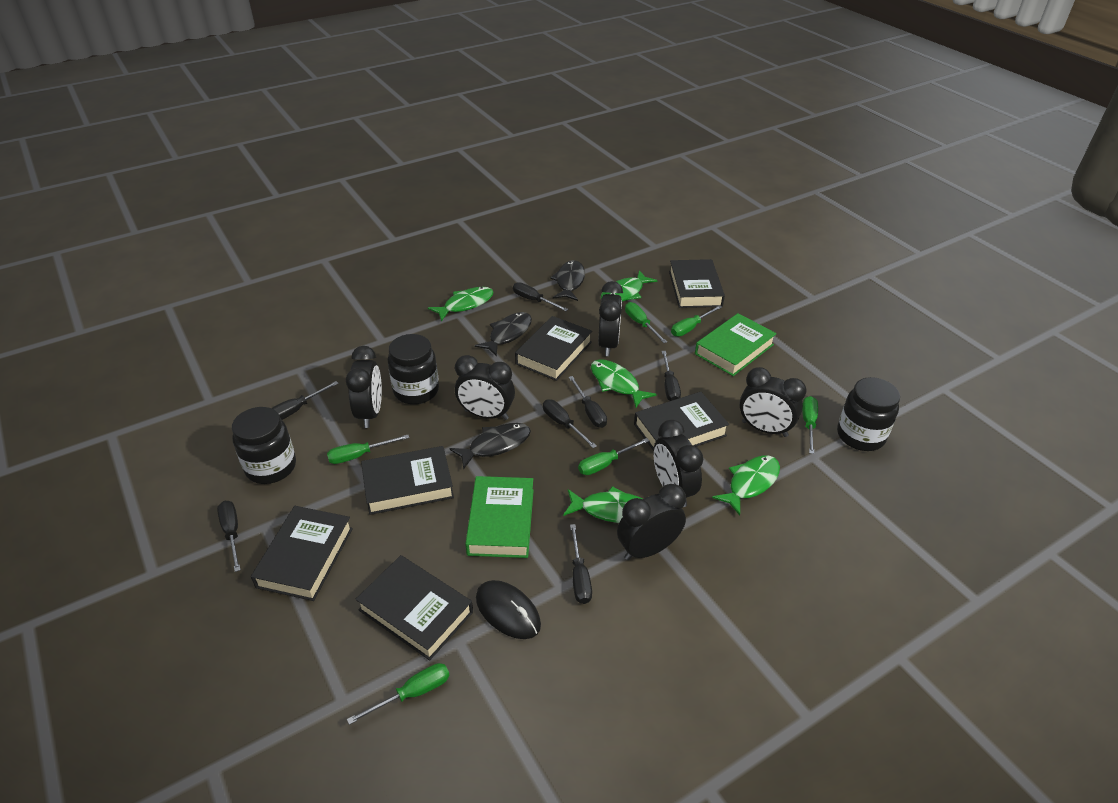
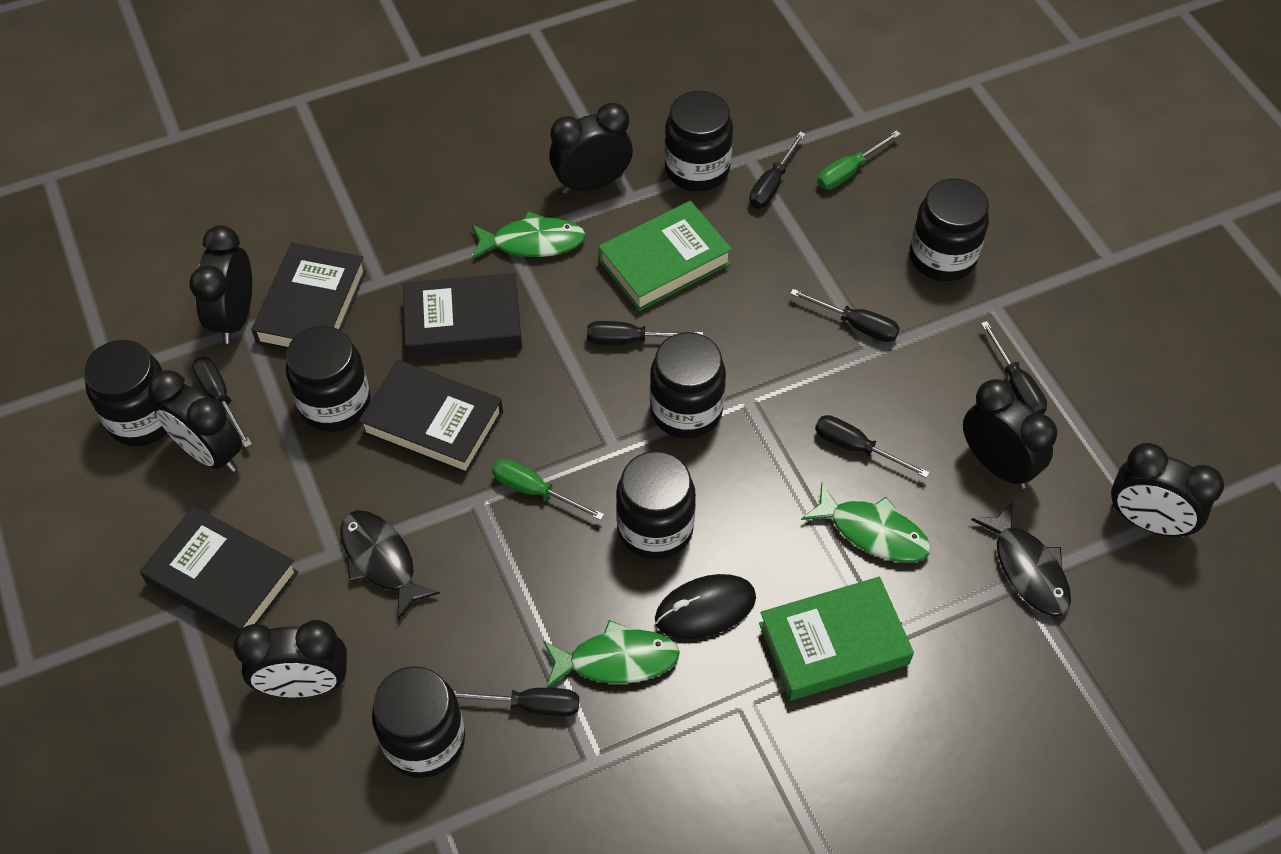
black book: [251,506,353,601] [355,555,473,661] [361,446,454,515] [515,316,592,381] [634,392,729,450] [669,259,725,308] = 6 -> [140,506,298,635] [252,243,366,350] [359,360,503,475] [403,273,522,359] = 4
black fish: [449,423,531,470] [475,312,532,357] [550,260,585,301] = 3 -> [340,510,440,621] [971,501,1071,617] = 2
black jar: [232,407,296,484] [388,334,439,404] [837,377,900,451] = 3 -> [83,340,167,446] [286,326,371,432] [372,666,465,778] [616,451,696,560] [650,332,726,438] [664,91,733,191] [910,178,989,281] = 7
green fish: [428,287,494,321] [563,486,643,523] [591,359,657,408] [601,270,658,302] [712,455,780,516] = 5 -> [472,211,586,259] [543,620,680,688] [801,483,931,562] = 3
green screwdriver: [327,435,409,464] [347,663,449,725] [578,438,650,475] [625,302,667,343] [671,305,722,337] [802,396,818,454] = 6 -> [492,458,604,520] [817,130,901,190] = 2

